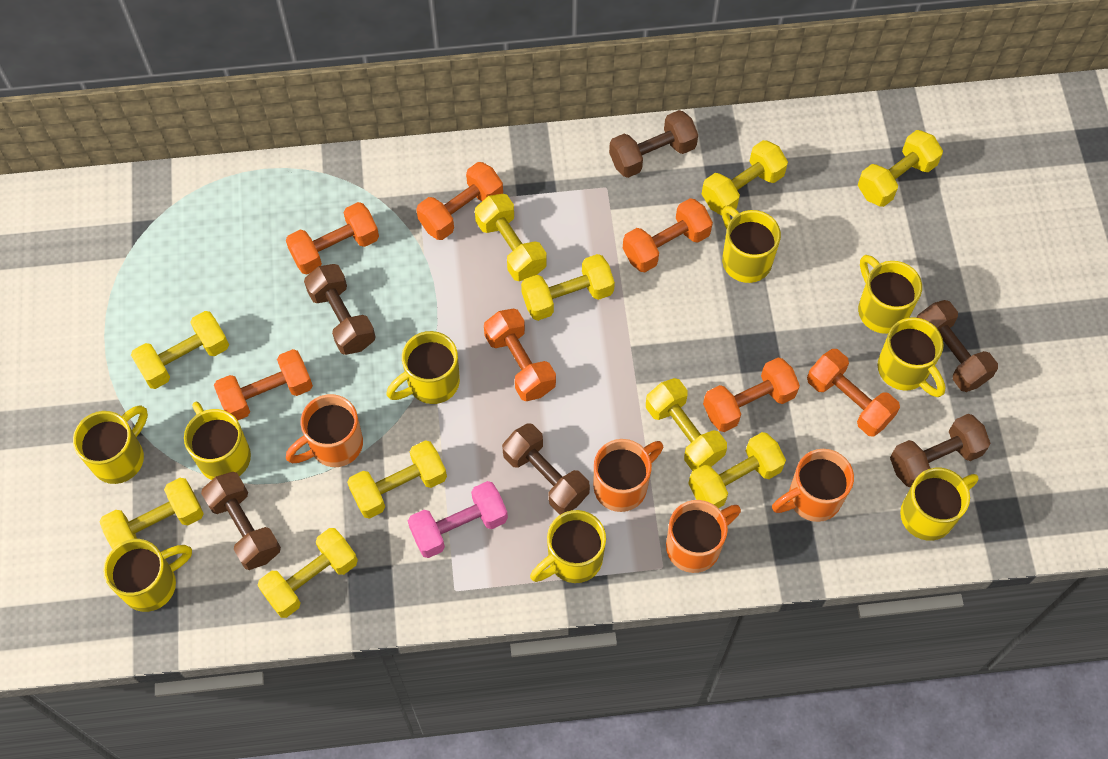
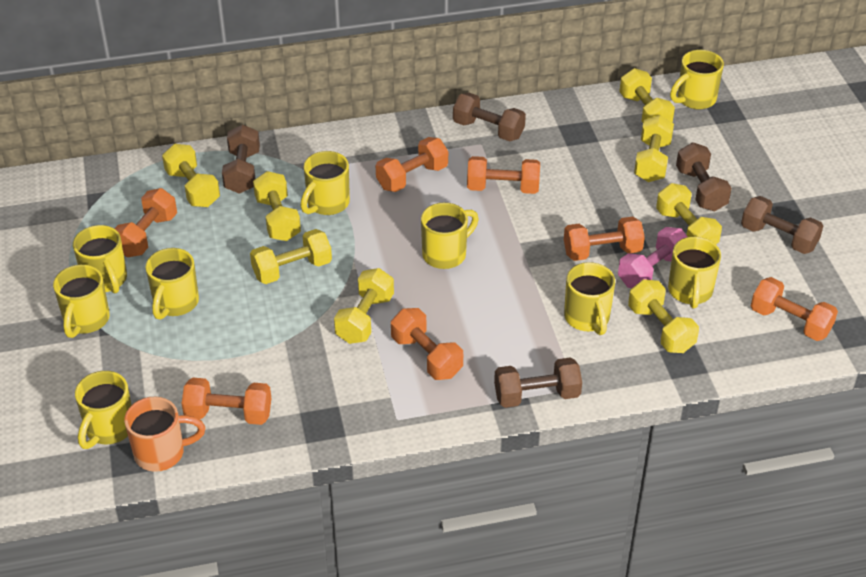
brown dumbbell: [201,472,281,570] [304,264,375,355] [502,423,590,515] [609,110,698,178] [890,414,991,488] [917,300,998,392] = 6 -> [222,125,260,194] [453,93,526,141] [494,357,582,408] [676,143,732,211] [741,196,823,254] = 5
orange mug: [286,394,363,467] [594,439,664,512] [666,500,741,573] [772,449,854,522] = 4 -> [124,396,205,472] = 1
yellow dumbbell: [99,478,204,549] [131,311,229,389] [257,528,358,618] [347,440,447,519] [475,194,547,281] [521,254,615,321] [646,378,727,471] [688,432,786,508] [702,140,788,216] [858,130,943,207] = 10 -> [162,144,220,207] [250,229,332,284] [253,171,301,241] [334,268,394,344] [619,68,675,123] [628,279,699,353] [634,115,674,182] [656,183,722,244] = 8

